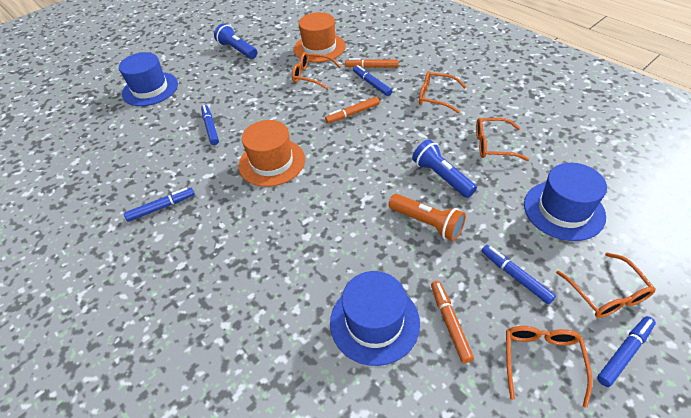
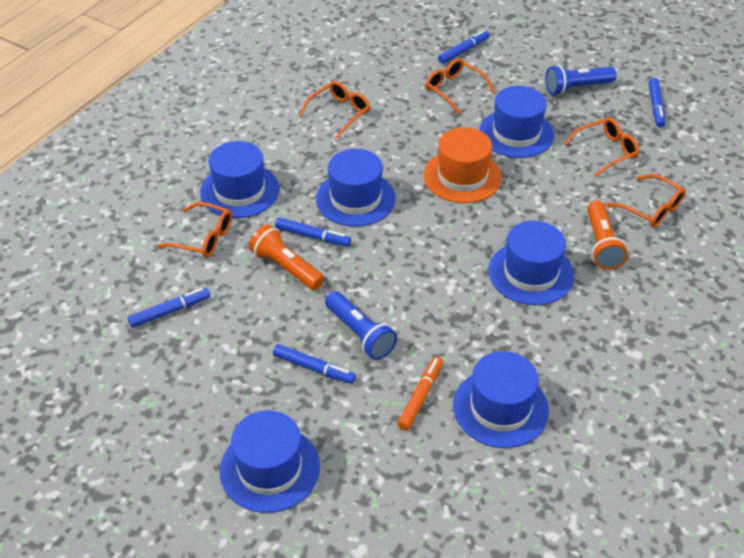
blue hat: [119,52,178,106] [330,271,420,366] [524,163,607,241] = 3 -> [200,141,280,218] [219,410,320,513] [316,149,396,227] [453,351,549,448] [479,86,554,158] [488,221,574,305] = 6
orange flashlight: [389,194,466,241] = 1 -> [249,224,324,290] [587,200,628,270] = 2
orange hat: [239,120,305,187] [294,12,346,62] = 2 -> [424,127,502,203] = 1
orange marker: [325,97,380,123] [345,58,398,68] [431,281,474,363] = 3 -> [397,357,443,430] = 1

